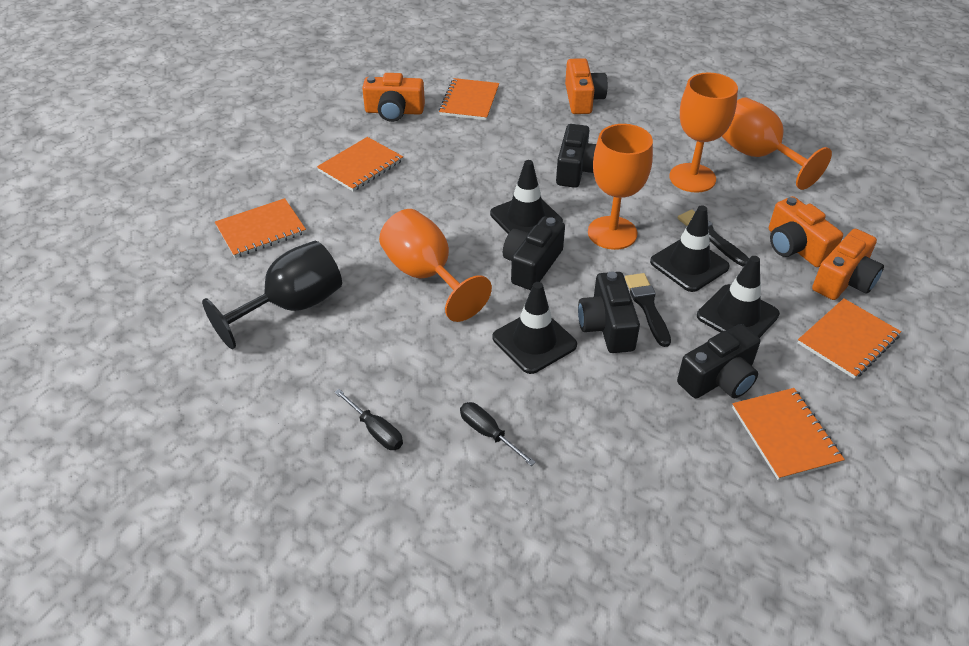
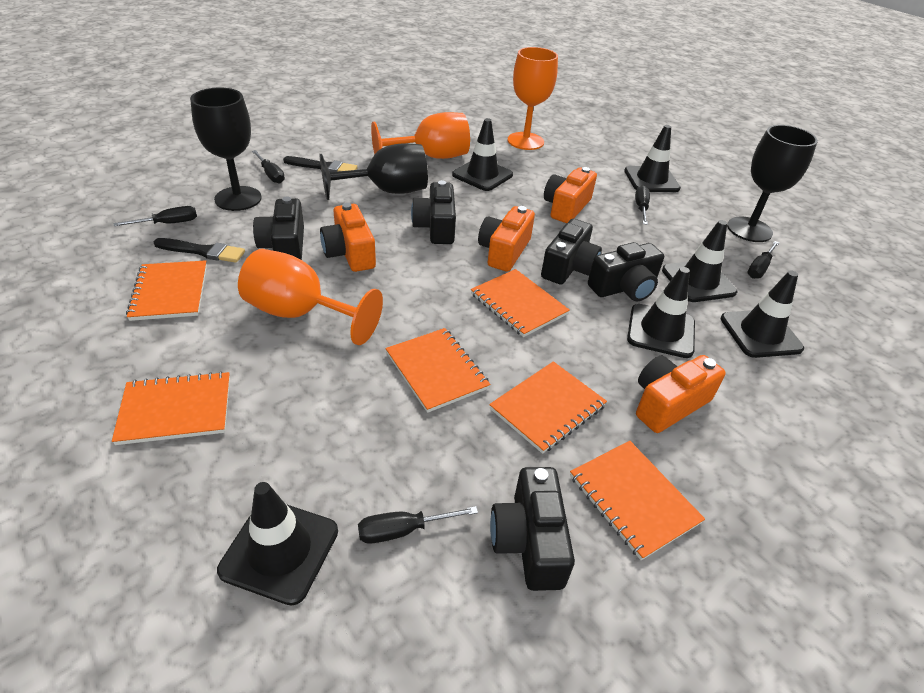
black camera: [503,217,565,290] [556,124,596,188] [578,271,640,353] [677,324,760,398] = 4 -> [253,197,304,260] [411,180,456,244] [490,467,575,591] [541,219,602,285] [588,242,664,301] = 5
black goblet: [202,241,342,349] = 1 -> [190,88,262,211] [320,143,428,200] [727,125,818,242] = 3
black screwdriver: [334,389,403,450] [460,402,536,466] = 2 -> [114,206,197,226] [252,150,285,183] [358,506,478,544] [635,185,650,225] [747,241,779,279] = 5
black traffic cone: [490,160,563,234] [492,282,577,374] [650,205,730,292] [697,256,780,338] = 4 -> [217,482,338,605] [452,118,513,191] [624,125,681,192] [627,267,695,358] [662,220,737,302] [721,271,804,358] = 6
orange goblet: [379,209,492,322] [588,124,653,250] [669,72,738,193] [721,97,832,190] = 4 -> [238,249,383,345] [371,112,470,159] [507,47,558,150] = 3
orange notebook: [215,198,306,258] [317,137,403,192] [439,78,499,120] [732,388,845,480] [798,299,901,379] = 5 -> [112,371,230,445] [126,260,207,321] [385,328,490,413] [471,269,570,337] [489,361,607,454] [570,441,705,561] = 6

